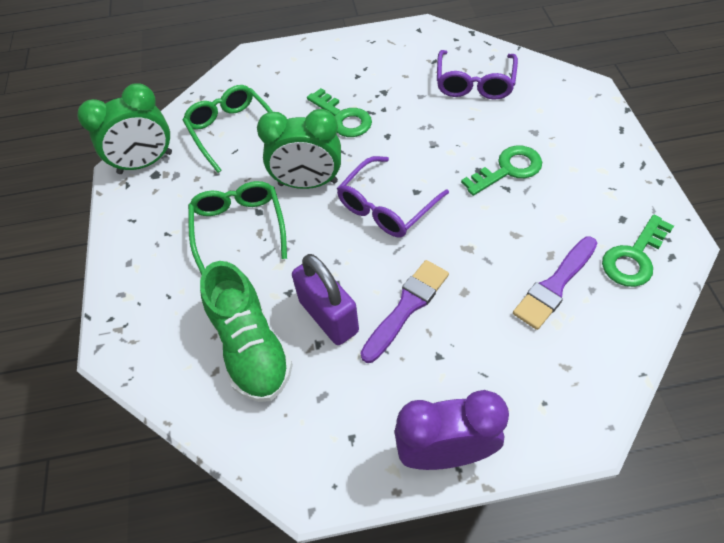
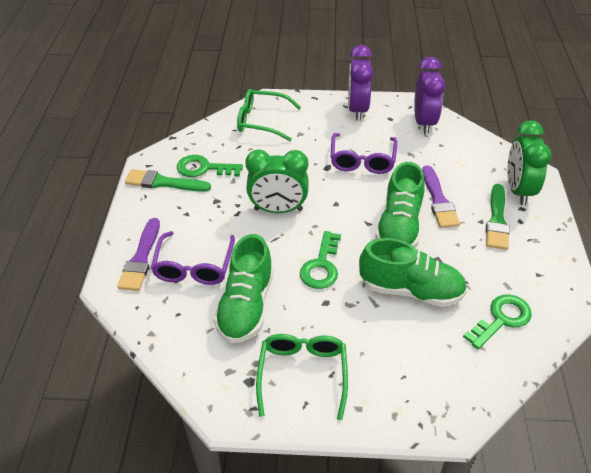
green brush: none = 0 -> [125,169,211,192] [486,184,510,250] = 2
green shoe: [200,261,293,402] = 1 -> [214,234,273,343] [359,238,467,307] [375,162,425,247] = 3
purple clock: [394,390,509,470] = 1 -> [348,45,373,121] [414,57,445,134] = 2
purple padlock: [292,254,359,345] = 1 -> none = 0

